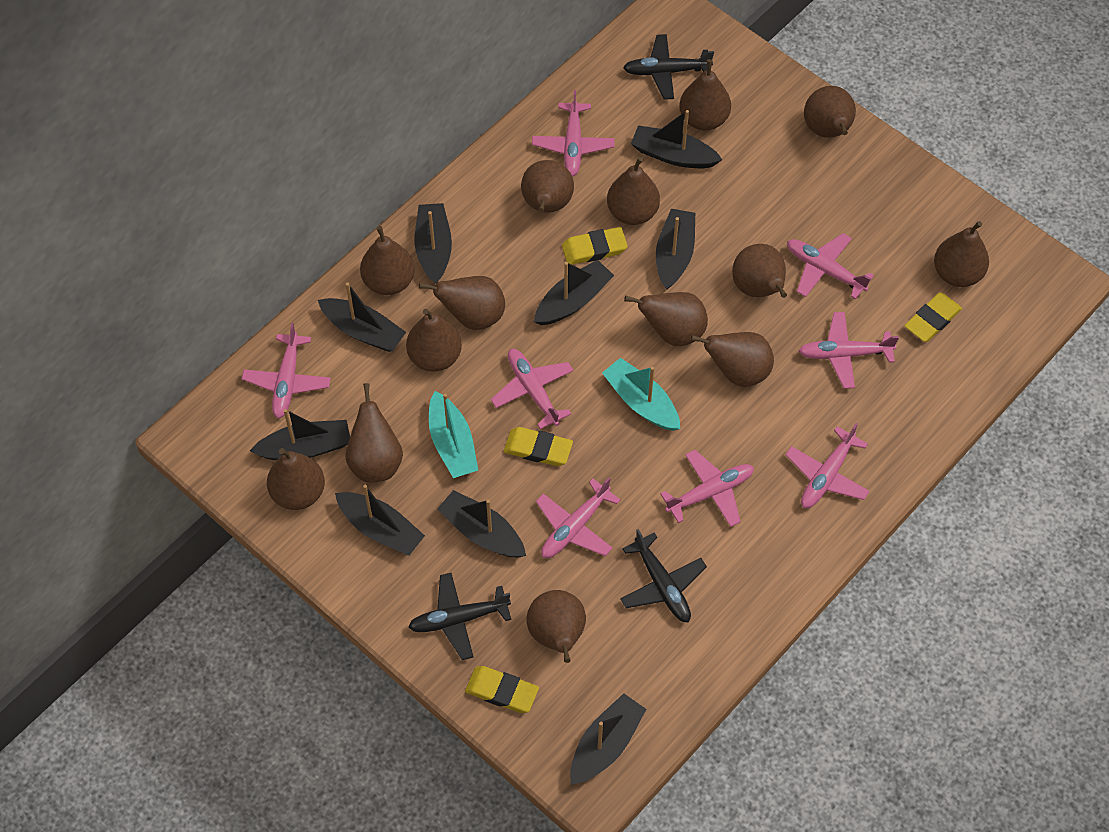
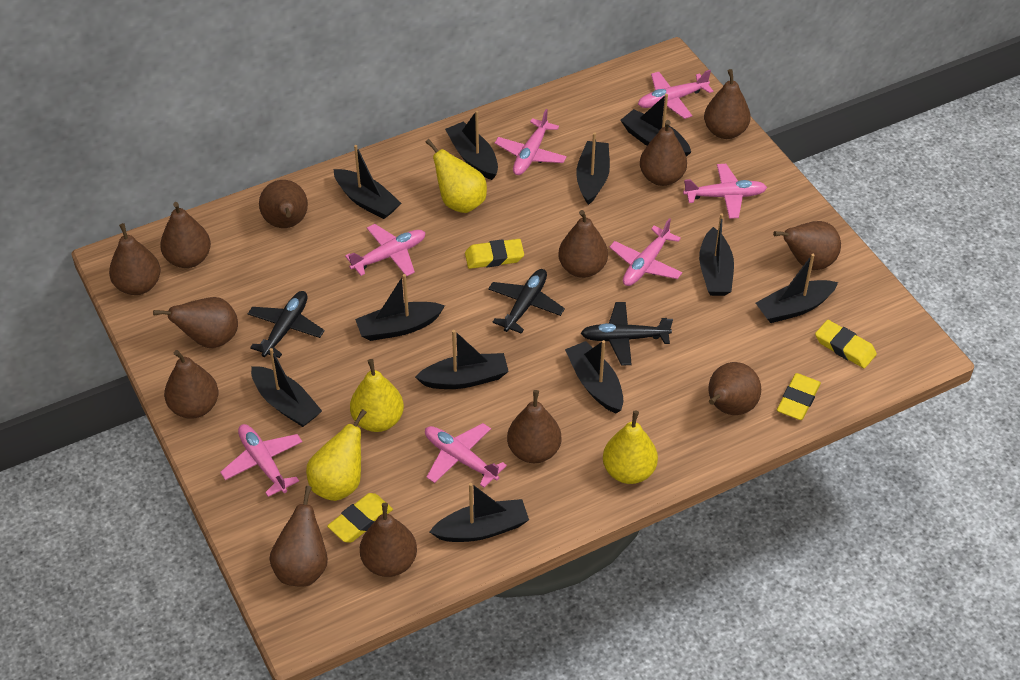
black boat: [250,409,350,460] [318,282,406,352] [335,485,425,556] [415,203,452,284] [437,490,526,558] [534,260,614,325] [570,693,646,785] [631,110,722,168] [656,209,695,290] = 9 -> [251,348,322,427] [334,145,401,219] [355,274,445,341] [415,330,509,389] [429,483,529,542] [445,111,498,180] [565,340,623,413] [576,132,610,205] [620,94,691,157] [699,213,734,296] [756,254,838,323] = 11
brown pear: [267,448,325,510] [346,383,403,482] [360,226,415,295] [406,309,462,372] [419,276,505,330] [521,160,574,213] [526,590,586,663] [607,157,660,225] [624,292,708,346] [679,59,731,131] [691,332,774,387] [732,244,787,298] [804,86,856,138] [934,221,989,287] = 14 -> [109,223,160,295] [153,297,238,348] [160,202,211,268] [164,350,219,419] [259,180,308,228] [269,486,328,587] [360,503,417,577] [507,390,561,463] [558,210,608,278] [640,120,687,186] [704,69,751,139] [708,362,761,415] [773,221,841,270] = 13
pink plane: [242,323,331,418] [491,349,574,429] [532,90,615,176] [536,478,621,558] [660,450,754,527] [786,423,870,508] [787,233,874,300] [799,312,899,389] = 8 -> [220,424,302,497] [345,224,426,276] [425,423,507,488] [495,109,567,175] [609,218,682,286] [638,70,713,119] [683,164,767,219] = 7
turquoise boat: [429,391,478,478] [602,358,680,431] = 2 -> none = 0
yellow pear: none = 0 -> [306,409,367,501] [350,359,404,432] [425,139,487,213] [603,411,658,484] = 4

